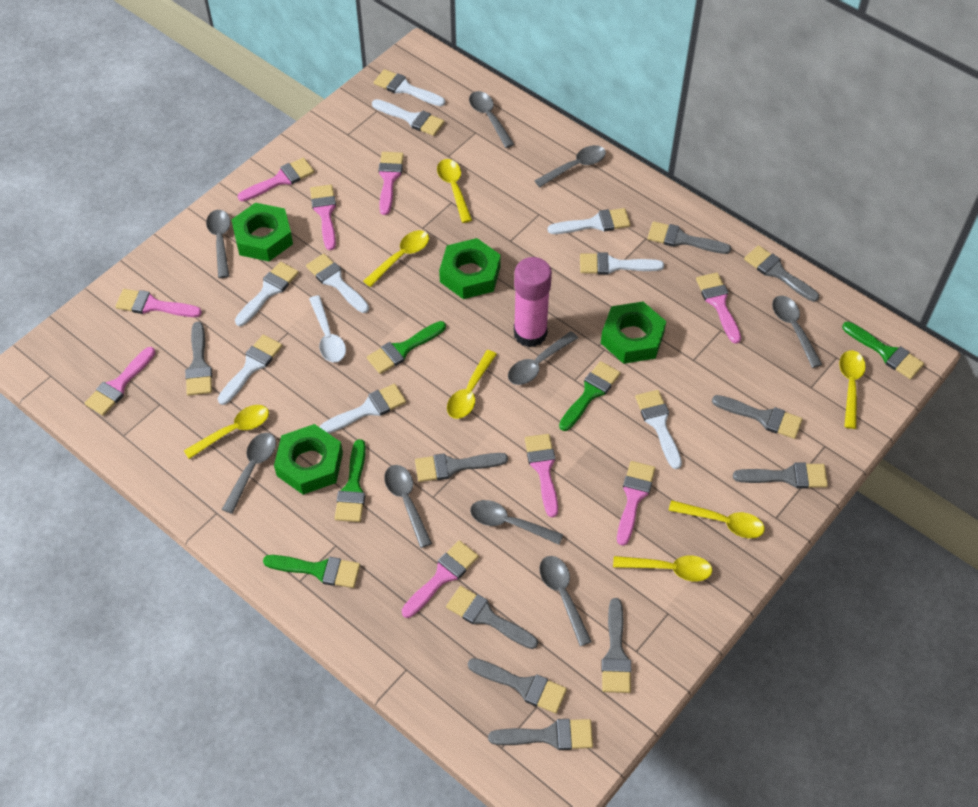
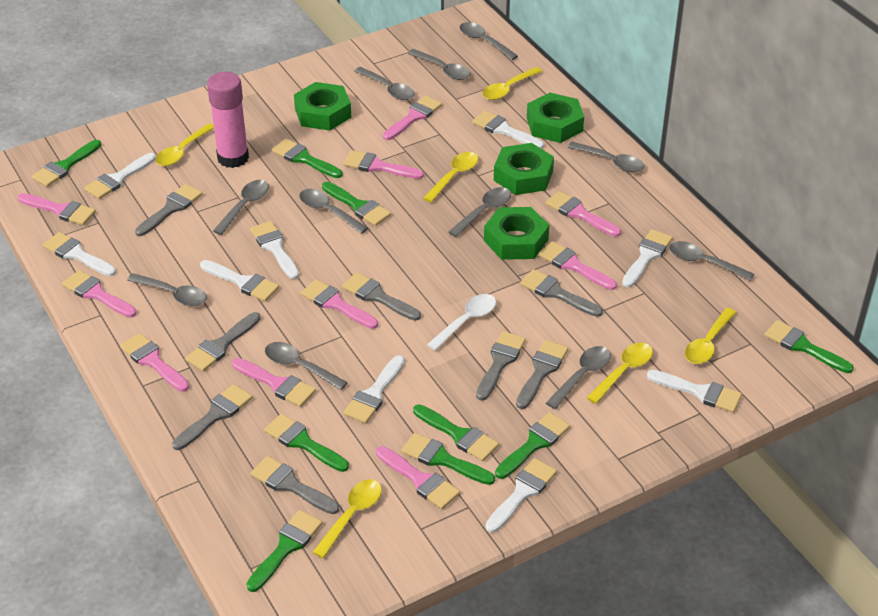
green brush: [263,555,360,588] [335,439,366,522] [367,321,446,374] [559,361,621,431] [842,322,924,379] = 5 -> [32,140,101,187] [246,510,322,592] [264,414,349,472] [272,139,342,178] [322,182,391,226] [401,433,495,485] [413,404,499,461] [495,412,570,479] [765,320,854,373] = 9
grey brush: [185,321,212,396] [415,453,508,482] [446,586,538,649] [468,658,567,714] [488,719,593,750] [601,598,631,693] [647,221,731,254] [712,395,803,439] [733,462,828,488] [744,245,819,302] = 10 -> [135,184,202,236] [172,384,252,450] [185,312,261,371] [250,456,339,514] [342,272,421,321] [476,331,526,401] [516,340,568,409] [520,269,603,317] = 8
grey spoon: [206,210,231,278] [222,433,276,514] [384,465,432,548] [469,91,514,148] [470,500,563,545] [508,331,578,385] [534,145,606,187] [539,556,592,646] [772,296,822,368] = 9 -> [127,273,207,306] [213,180,269,235] [265,342,348,390] [299,189,368,234] [354,67,415,100] [408,49,471,80] [448,187,511,237] [460,22,518,60] [546,346,611,409] [568,142,644,172] [669,241,754,281] = 11
pink brush: [85,347,155,416] [115,289,202,317] [237,158,314,202] [310,185,336,250] [378,152,404,215] [402,540,479,618] [525,434,558,517] [617,461,655,546] [696,272,741,344] = 9 -> [17,193,96,225] [62,270,137,317] [120,333,189,392] [232,358,316,407] [300,279,378,329] [343,150,424,179] [376,446,460,509] [383,95,442,140] [538,241,617,290] [546,191,621,237] = 10
yellow spoon: [184,405,269,459] [363,230,429,287] [437,159,472,223] [447,350,497,419] [613,556,712,581] [668,500,765,538] [839,350,866,429] = 7 -> [155,123,214,166] [313,479,382,558] [423,152,478,202] [482,67,543,100] [586,342,653,404] [685,308,736,364] = 6

